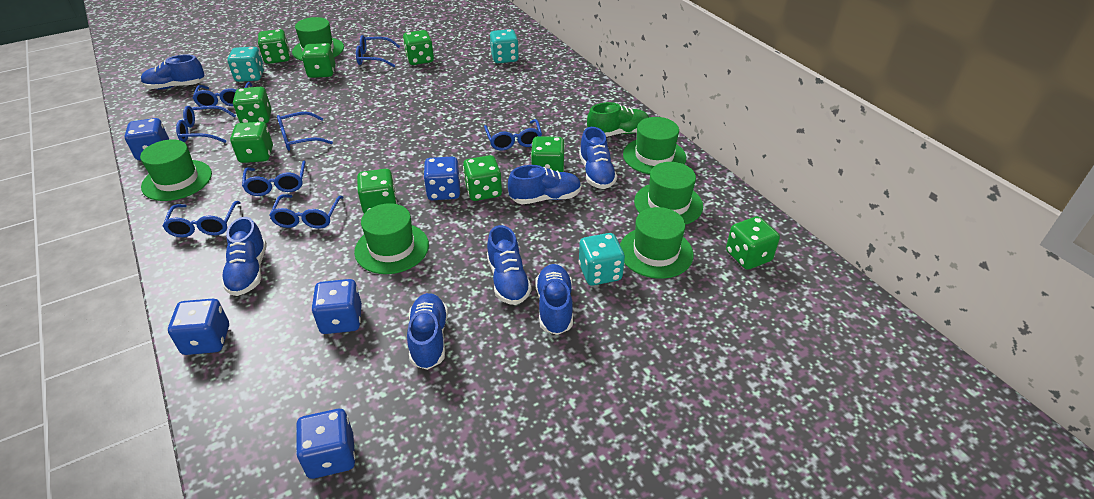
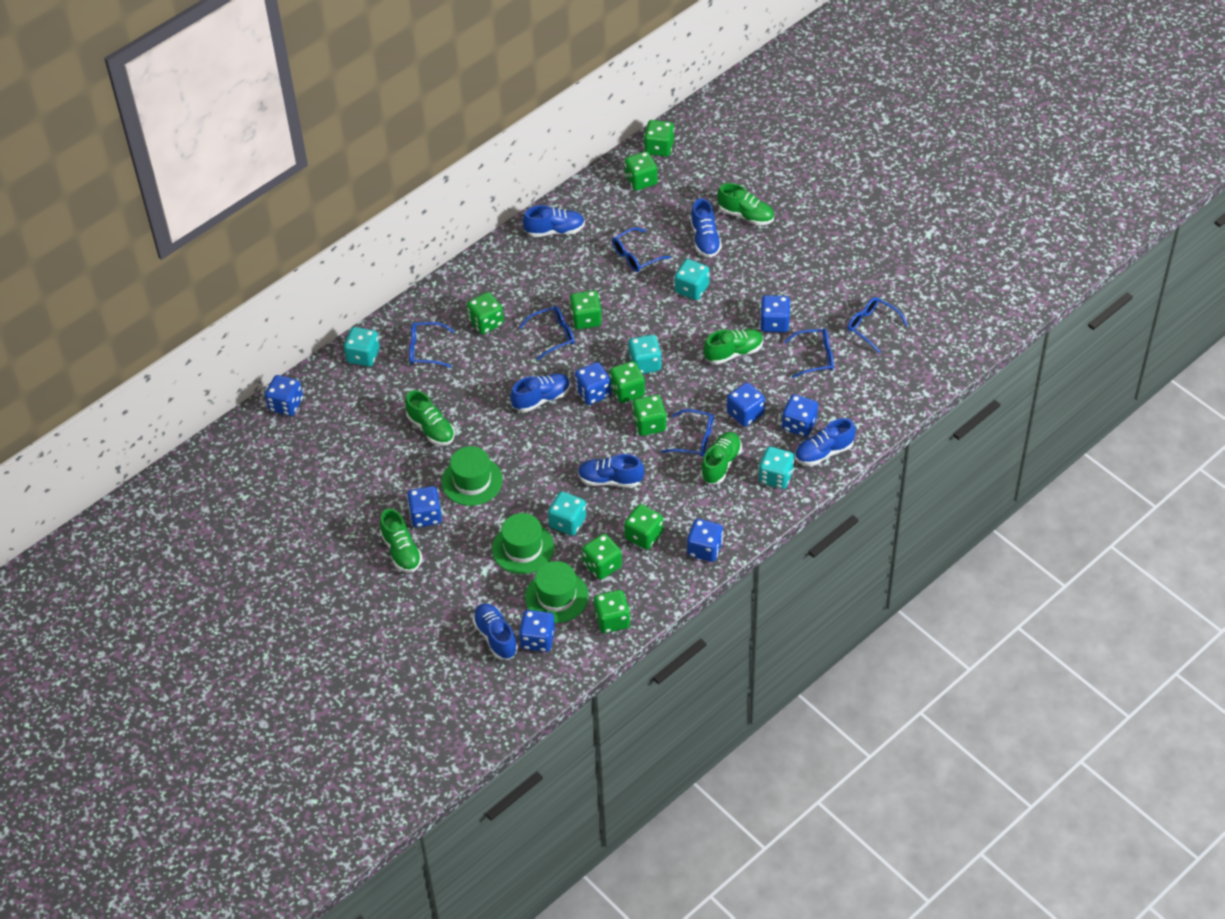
blue dice: [125,118,170,160] [168,299,229,355] [296,409,356,479] [312,279,362,334] [423,157,460,200] = 5 -> [265,375,303,416] [407,486,442,528] [519,610,555,652] [575,362,611,405] [687,519,723,562] [727,382,765,427] [760,295,791,333] [782,394,818,437] = 8
blue glasses: [162,201,241,237] [176,106,236,143] [193,82,252,107] [242,161,306,196] [269,194,344,229] [277,112,333,151] [356,35,400,67] [484,119,542,150] = 8 -> [409,322,455,368] [519,306,575,360] [612,227,671,272] [661,409,714,457] [784,329,834,378] [847,297,908,353] = 6
blue shoe: [141,54,205,90] [221,217,267,296] [407,293,448,370] [487,225,532,305] [508,165,581,204] [535,264,573,335] [579,127,617,189] = 7 -> [472,603,518,659] [510,374,570,412] [523,205,585,237] [578,454,644,487] [690,198,722,258] [795,418,856,466] = 6
green hat: [140,139,212,201] [292,17,344,61] [354,203,429,274] [620,207,694,279] [623,117,686,175] [634,162,703,225] = 6 -> [442,446,503,506] [492,513,554,574] [525,561,589,623] = 3
green shoe: [587,102,649,137] = 1 -> [380,508,422,573] [405,390,455,446] [701,432,742,484] [704,329,763,364] [717,183,774,225] = 5
turquoise dice: [227,47,264,82] [490,29,519,63] [579,233,625,286] = 3 -> [344,327,380,367] [548,492,586,536] [628,335,662,374] [675,259,710,300] [759,446,795,489] = 5

